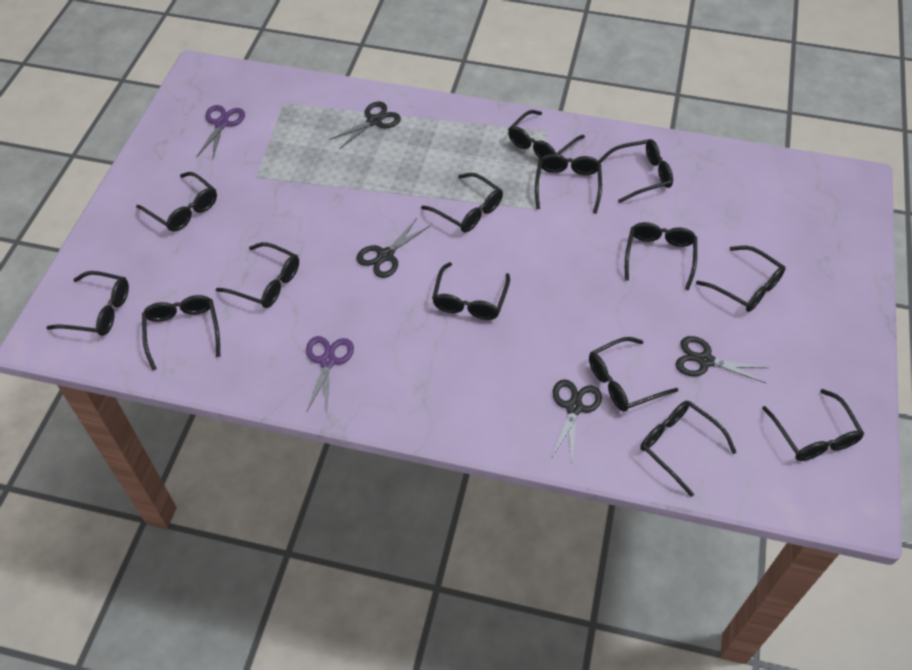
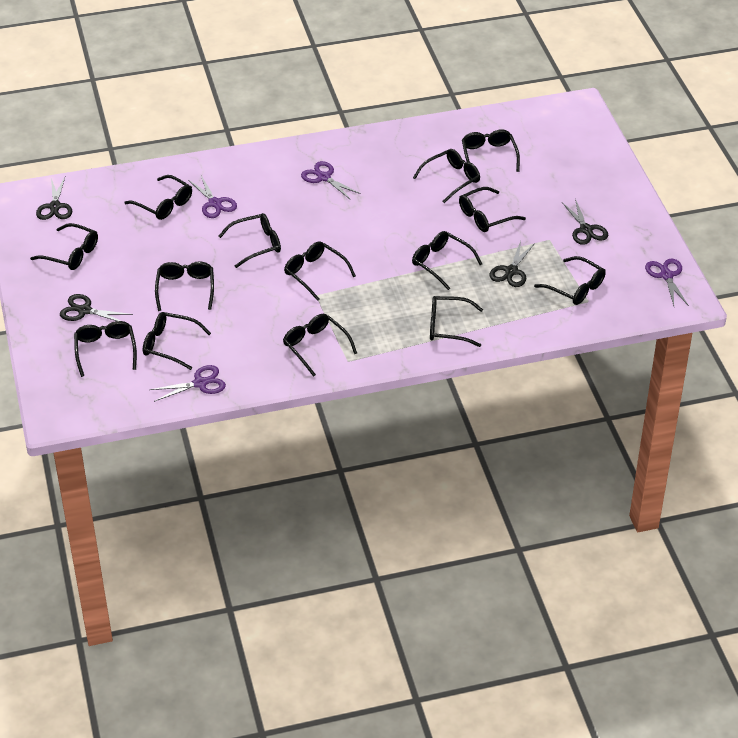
purple scissors: [196,105,245,160] [306,336,354,413] = 2 -> [149,365,226,402] [188,175,237,218] [301,161,361,200] [645,259,689,306] = 4

